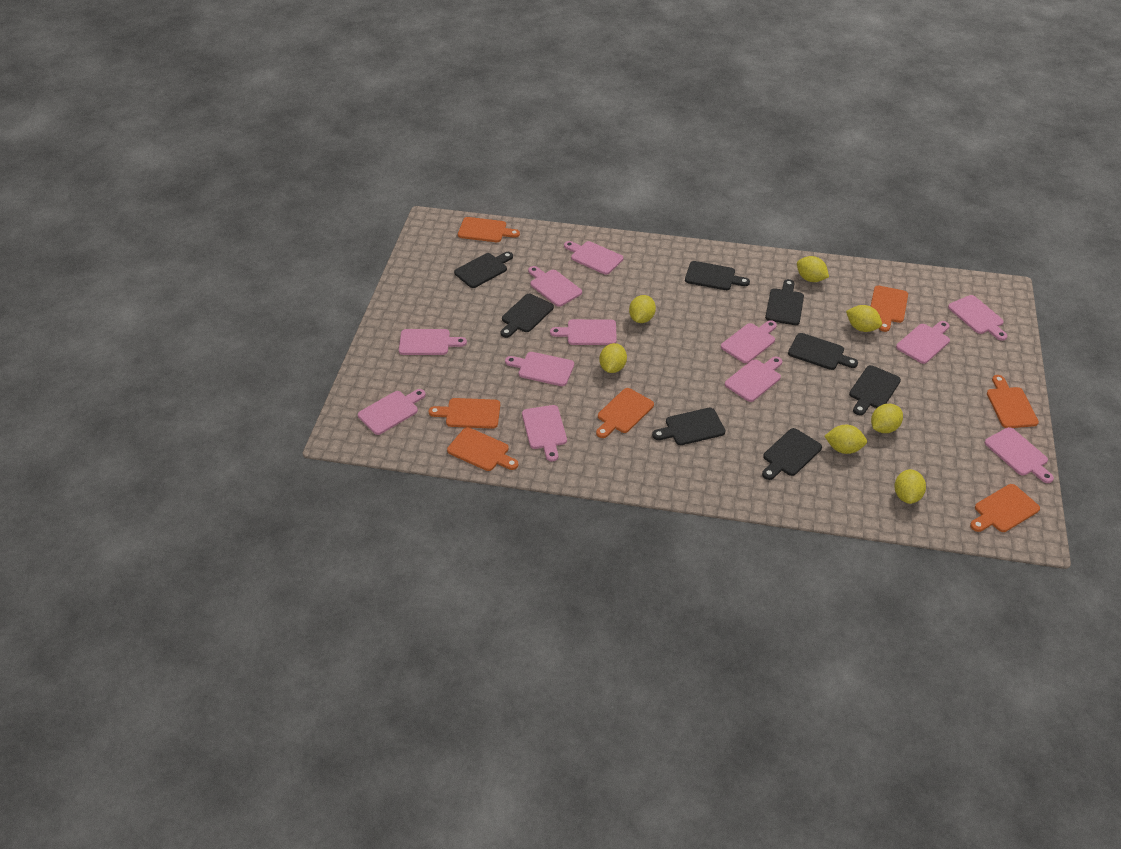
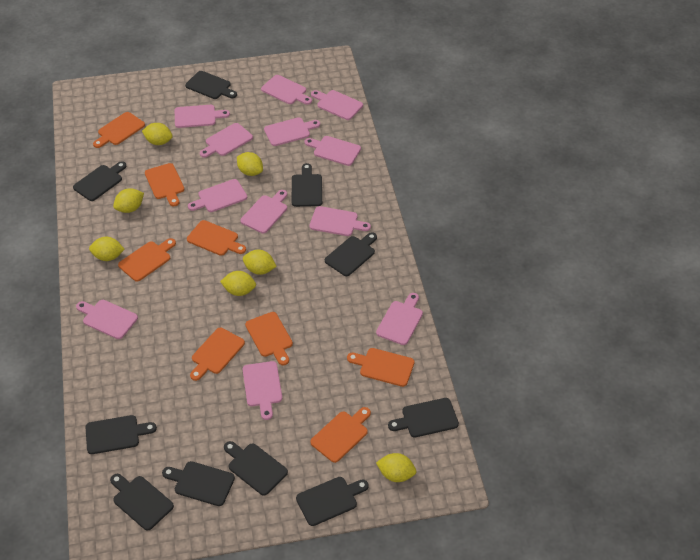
black cutting board: [454,252,513,288] [501,294,554,338] [652,408,725,445] [685,261,750,290] [762,428,822,480] [765,279,804,325] [788,333,858,370] [849,365,901,415] = 8 -> [73,161,126,201] [85,415,157,454] [110,474,174,530] [162,461,235,506] [185,71,237,99] [224,441,288,496] [292,163,322,207] [296,477,369,526] [325,232,377,276] [388,398,459,437] = 10
orange cutting board: [428,398,500,429] [447,427,518,471] [458,217,520,242] [596,388,654,438] [871,286,908,332] [970,484,1040,532] [987,375,1039,428] = 7 -> [93,112,145,148] [118,238,176,282] [145,163,185,206] [187,220,246,256] [190,328,245,381] [245,312,293,365] [310,407,371,463] [347,348,415,387] = 8

